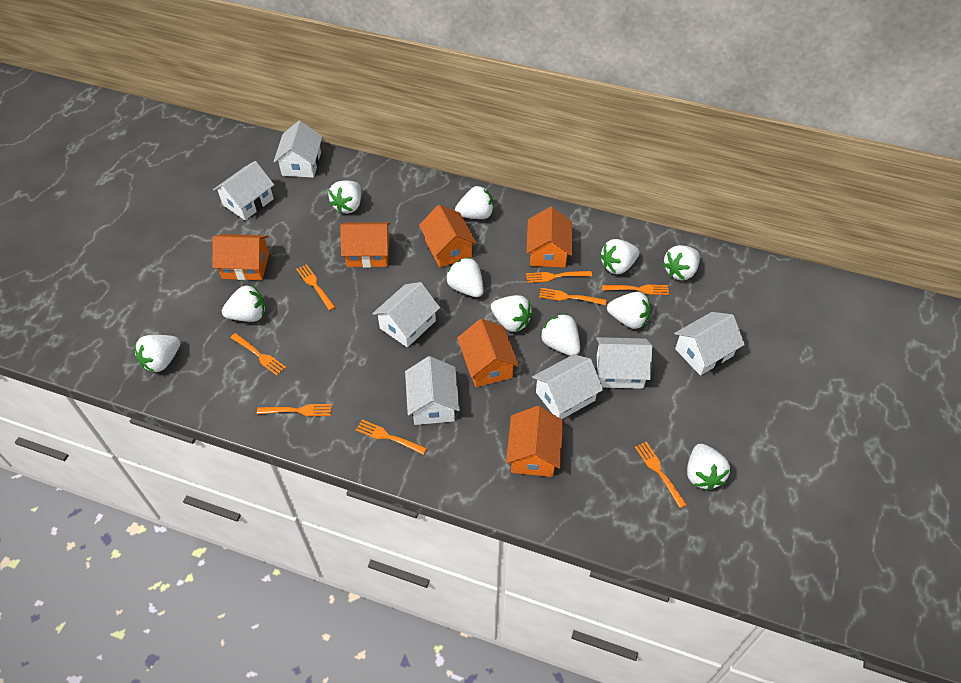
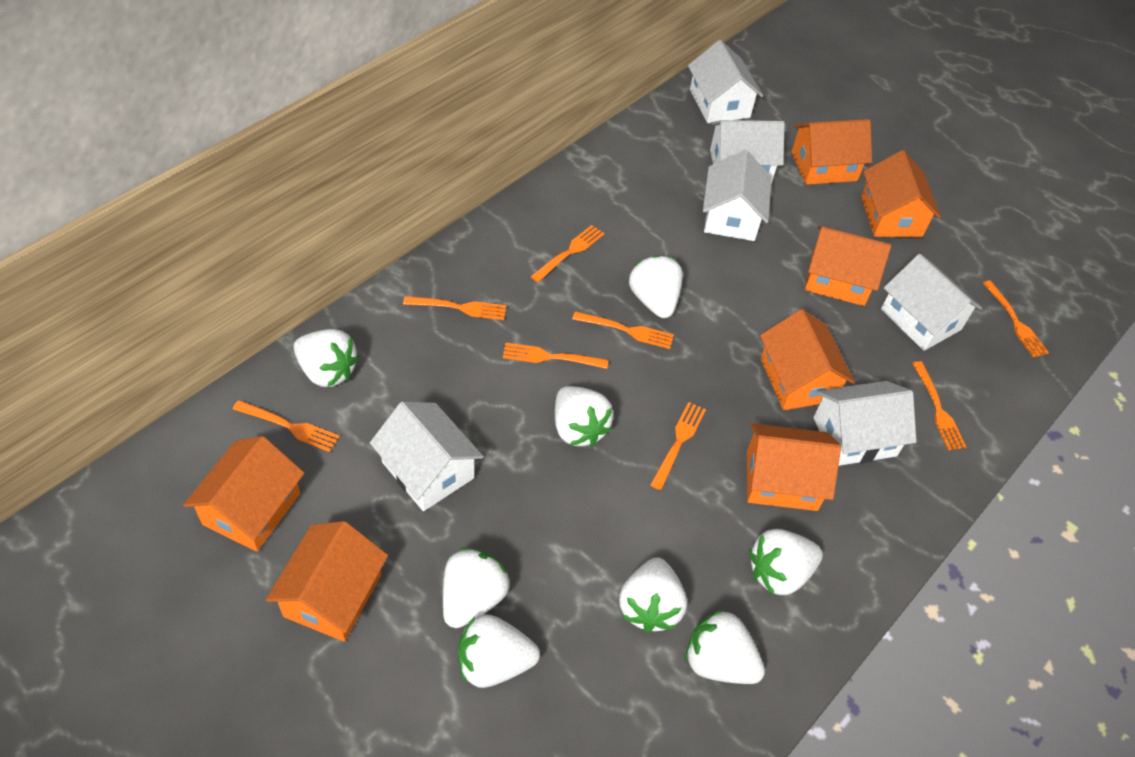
orange house: [213,234,269,280] [340,222,390,268] [419,205,477,268] [457,319,519,387] [506,406,563,477] [527,206,572,268] = 6 -> [183,436,304,552] [266,521,388,642] [747,423,841,511] [760,309,855,410] [792,119,872,185] [805,226,891,306] [861,150,941,237] = 7
white house: [213,161,274,220] [273,121,323,178] [372,282,440,347] [405,356,460,425] [532,354,603,419] [596,337,652,389] [674,312,745,376] = 7 -> [370,402,484,511] [688,40,763,123] [703,150,772,241] [710,120,785,183] [814,381,917,466] [881,254,982,351] = 6
white strawberry: [134,335,180,372] [222,285,266,322] [328,180,361,214] [446,257,484,297] [455,186,494,219] [491,295,532,332] [540,313,580,356] [600,239,639,274] [607,292,650,329] [663,245,700,280] [687,444,730,491] = 11 -> [293,329,359,387] [443,548,510,628] [458,614,540,688] [555,386,613,447] [619,557,687,633] [629,255,683,318] [685,610,765,684] [749,529,823,595] = 8

